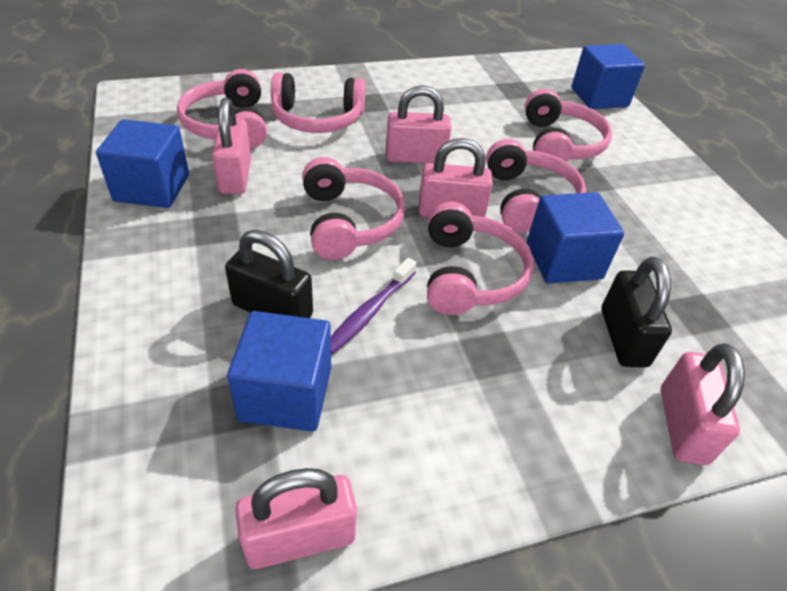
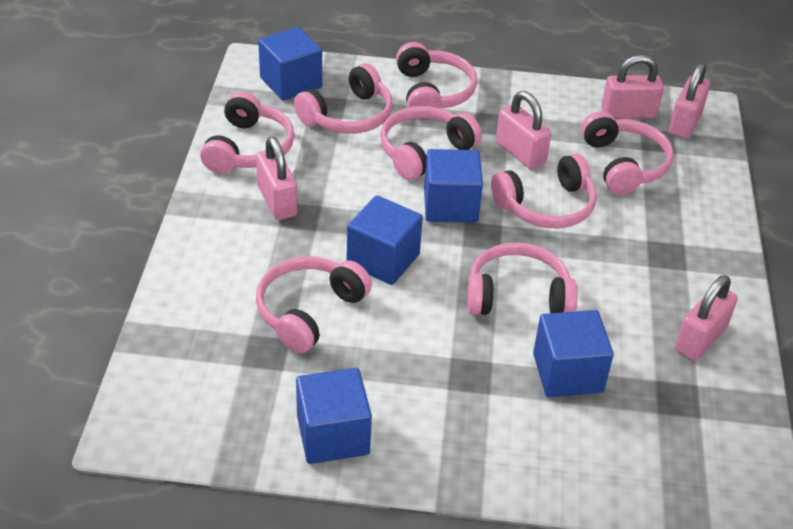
black padlock: [225,230,313,318] [601,257,672,368] = 2 -> none = 0
blue cube: [96,119,189,208] [227,311,331,432] [527,192,624,284] [571,44,645,109] = 4 -> [258,27,322,100] [296,368,372,464] [346,195,423,285] [424,149,483,223] [533,310,614,397] = 5
pink headphones: [177,69,267,149] [271,72,365,133] [302,157,405,260] [427,202,534,315] [486,139,586,233] [525,89,612,162] = 6 -> [200,92,294,174] [256,257,372,353] [294,63,393,134] [380,106,482,180] [396,42,477,108] [467,242,577,315] [491,154,597,228] [581,111,674,195] = 8
purple toothbrush: [331,258,417,354] = 1 -> none = 0

